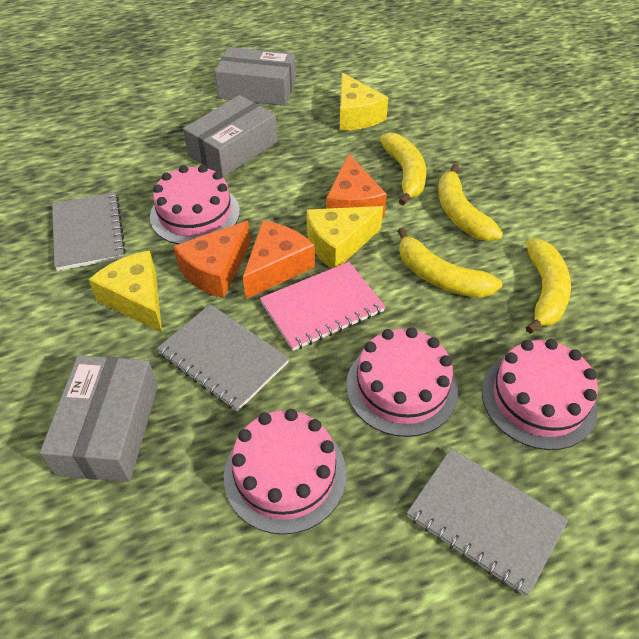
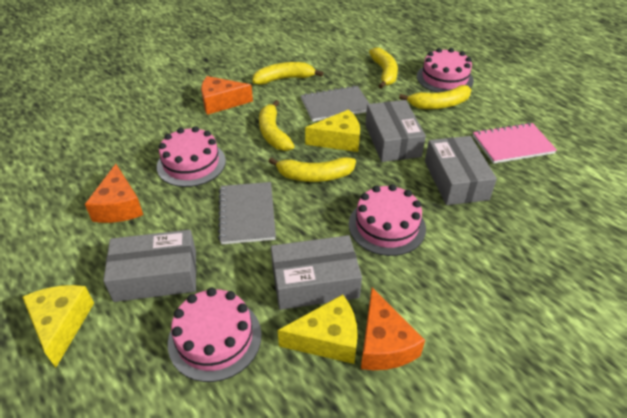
grey box: [40,355,158,482] [183,95,277,177] [215,47,296,106] = 3 -> [103,230,196,302] [271,235,362,310] [365,100,426,162] [425,136,497,205] = 4
grey notebook: [52,192,126,271] [157,304,289,412] [407,448,568,597] = 3 -> [218,182,276,245] [301,85,369,122] = 2
yellow banana: [380,133,426,206] [397,228,502,298] [438,164,503,241] [525,239,571,334] = 4 -> [252,62,323,85] [259,100,294,151] [268,157,356,182] [369,47,398,89] [399,85,471,109] = 5

